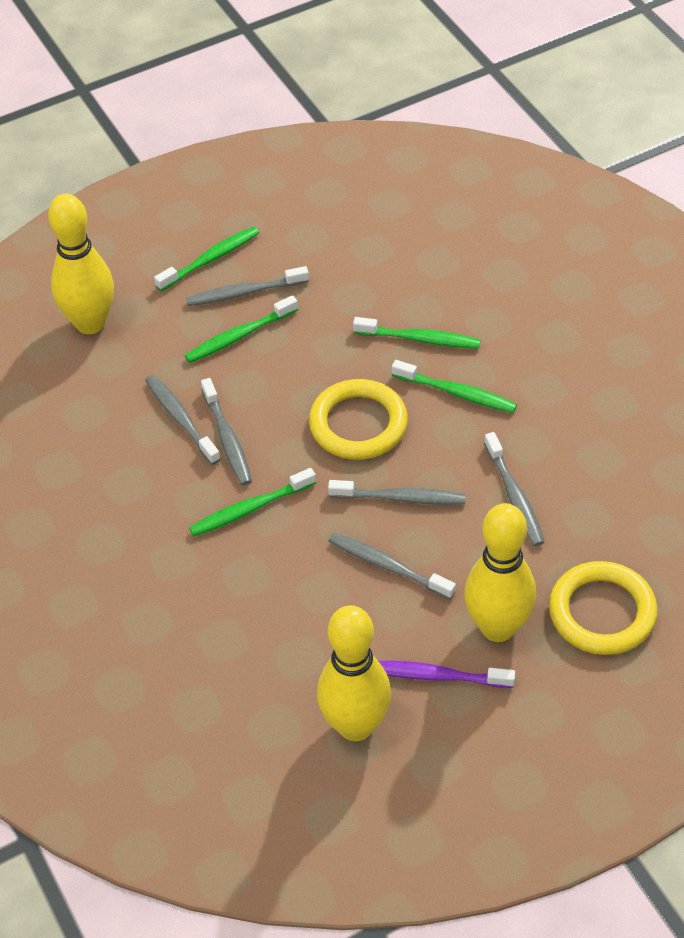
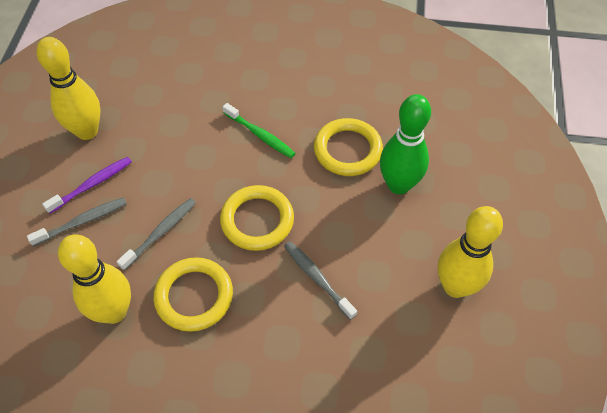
green bowling pin: none = 0 -> [380,94,431,194] = 1
green toothbrush: [154,226,259,291] [185,295,298,363] [189,468,316,536] [353,317,481,349] [392,360,517,413] = 5 -> [223,103,296,158] = 1
grey toothbrush: [145,375,221,465] [186,266,309,306] [201,378,252,485] [328,480,466,505] [329,533,456,599] [484,432,544,546] = 6 -> [27,197,127,246] [117,198,196,271] [284,241,357,320] = 3
yellow ring: [309,379,408,460] [549,561,658,655] = 2 -> [153,257,233,332] [220,185,294,251] [314,118,383,176] = 3

